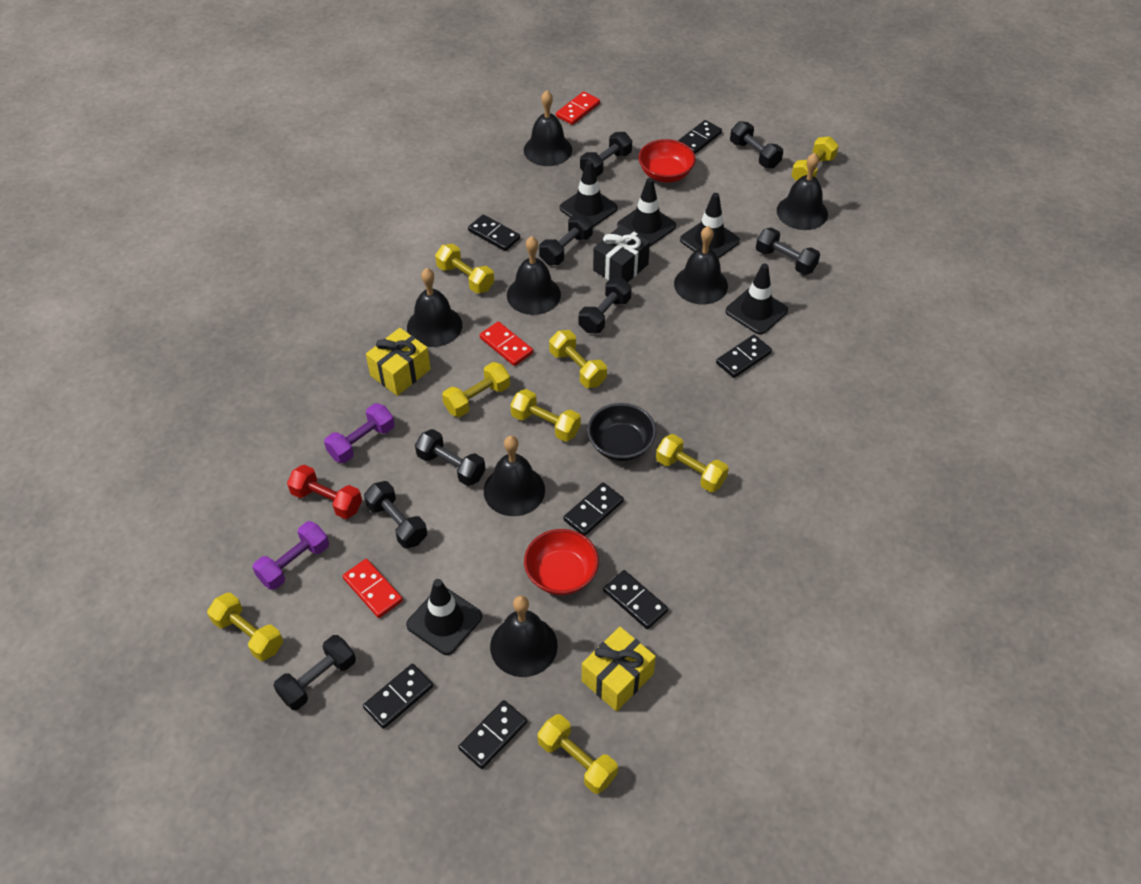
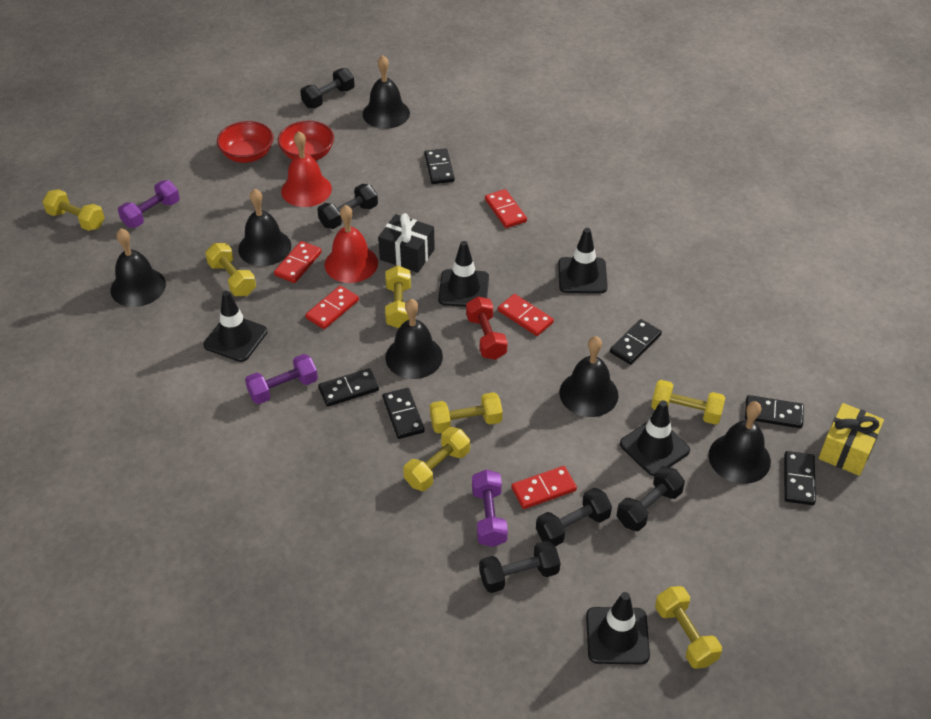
black bell: [407,268,462,347] [484,436,545,516] [490,595,558,677] [507,236,561,315] [524,90,572,166] [674,226,728,305] [777,153,828,230] = 7 -> [111,228,166,307] [238,189,291,266] [363,55,410,129] [385,299,443,379] [559,336,619,417] [708,401,771,484] = 6
black bowl: [587,403,656,461] = 1 -> none = 0
black domino: [363,664,433,729] [458,700,527,769] [468,214,520,251] [563,482,624,536] [603,570,668,629] [678,120,722,154] [716,335,772,378] = 7 -> [318,368,379,407] [383,388,425,439] [424,148,455,184] [610,319,662,365] [745,395,804,428] [784,451,816,505] = 6
black dumbbell: [273,635,356,710] [364,481,427,548] [415,429,486,486] [539,214,593,265] [579,278,632,333] [580,132,632,177] [730,121,783,168] [756,227,820,275] = 8 -> [300,68,355,108] [317,184,378,229] [479,540,560,593] [536,488,612,547] [616,466,685,531] = 5
purple dumbbell: [252,521,329,590] [324,403,395,463] = 2 -> [118,180,180,228] [245,354,318,404] [472,470,508,547] = 3
red bell: none = 0 -> [281,131,332,207] [325,205,378,283] = 2
red domino: [343,559,403,618] [480,322,533,366] [556,91,600,125] = 3 -> [274,241,322,283] [305,285,359,329] [485,189,527,228] [498,294,554,336] [511,466,577,509] = 5
yellow dumbbell: [207,593,283,661] [435,244,494,293] [442,362,510,417] [510,389,581,442] [537,714,618,794] [549,330,607,388] [656,434,729,492] [792,136,838,181] = 8 -> [43,189,105,231] [205,243,256,296] [385,266,411,328] [403,427,470,491] [430,392,503,433] [651,380,725,425] [655,586,722,669] = 7
yellow gift: [366,328,431,396] [582,627,656,712] = 2 -> [819,403,884,476] = 1

